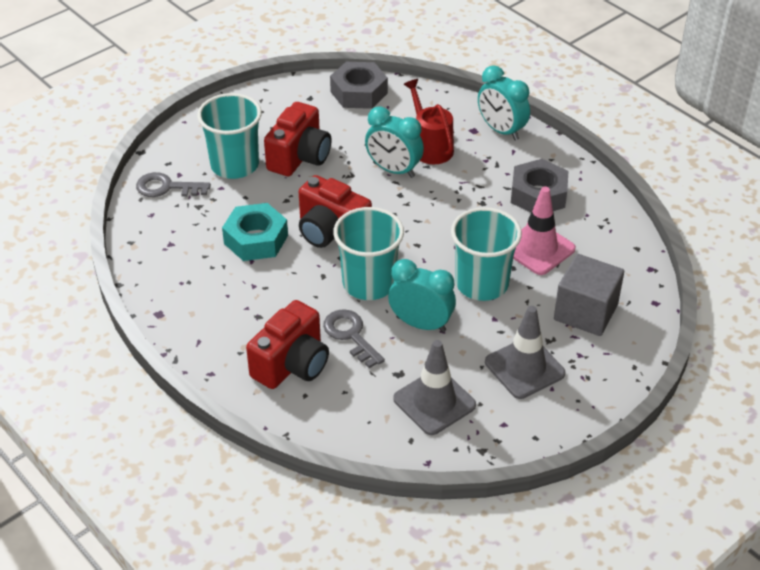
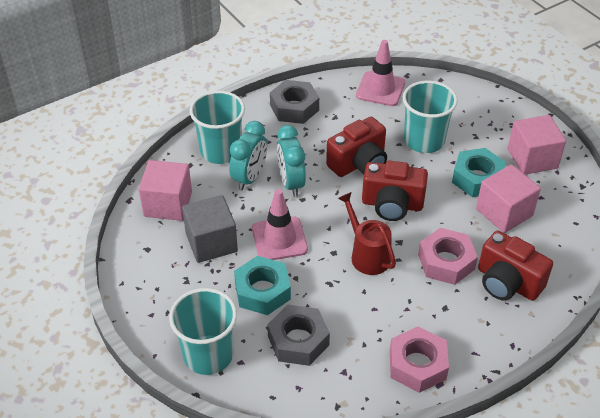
grey key: [136,172,211,197] [323,309,385,368] = 2 -> none = 0
grey traffic cone: [393,340,476,435] [485,306,565,399] = 2 -> none = 0
pink cube: none = 0 -> [139,160,192,221] [476,164,541,233] [508,115,566,175] = 3
pink nut: none = 0 -> [390,326,449,393] [418,228,478,285] = 2
pink traffic cone: [513,187,576,275] = 1 -> [252,189,308,260] [356,40,405,106] = 2
turquoise clock: [365,107,424,178] [388,259,456,332] [478,65,530,141] = 3 -> [229,121,267,191] [277,125,306,197] = 2
turquoise nut: [222,203,288,261] = 1 -> [234,256,291,315] [452,148,506,197] = 2

